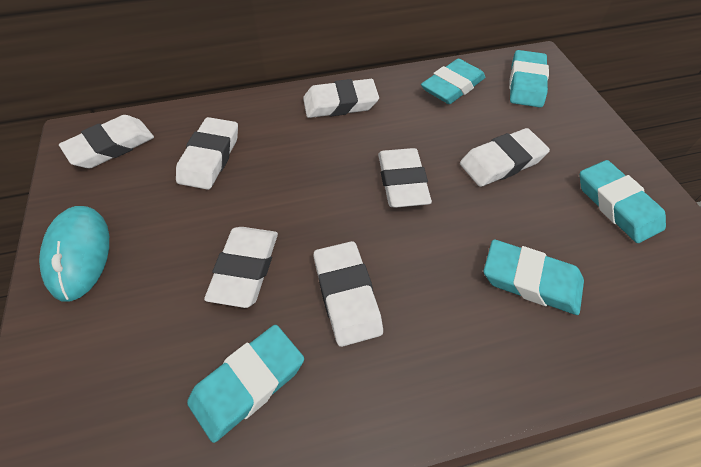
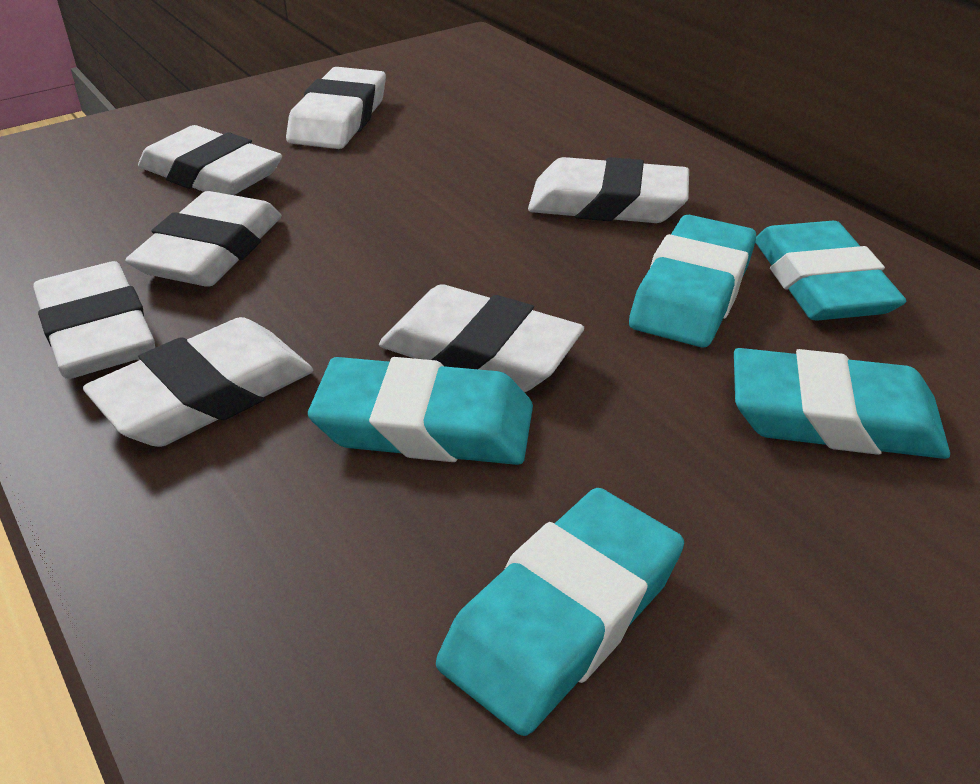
turquoise mouse: [39,206,109,302] = 1 -> none = 0

